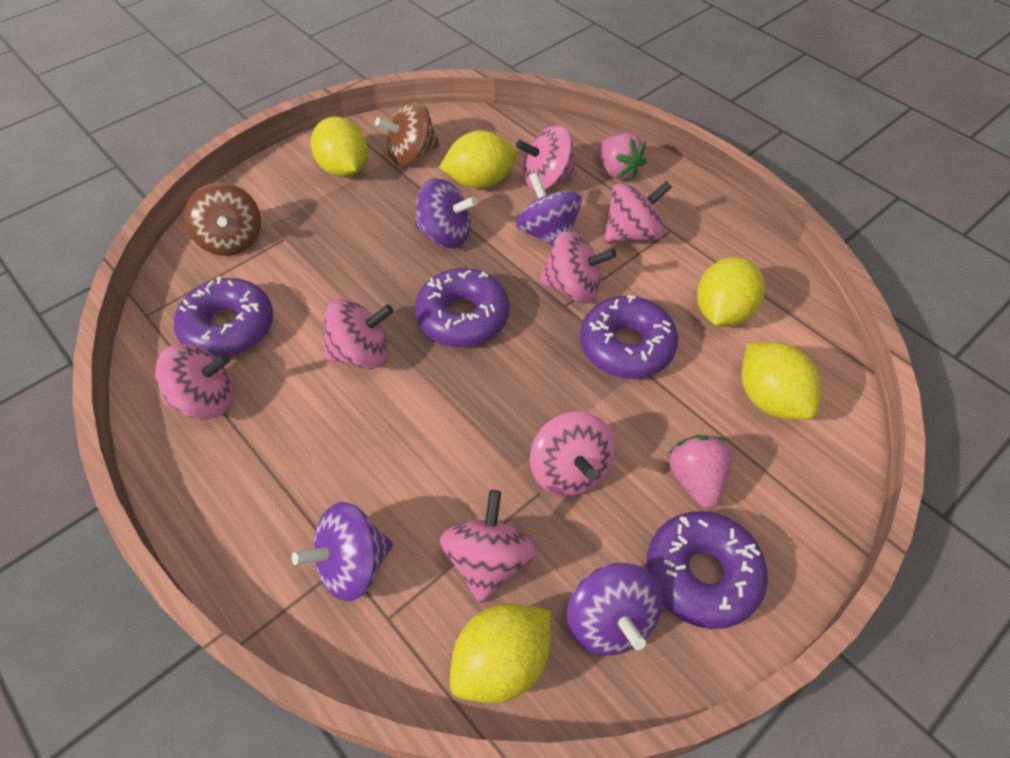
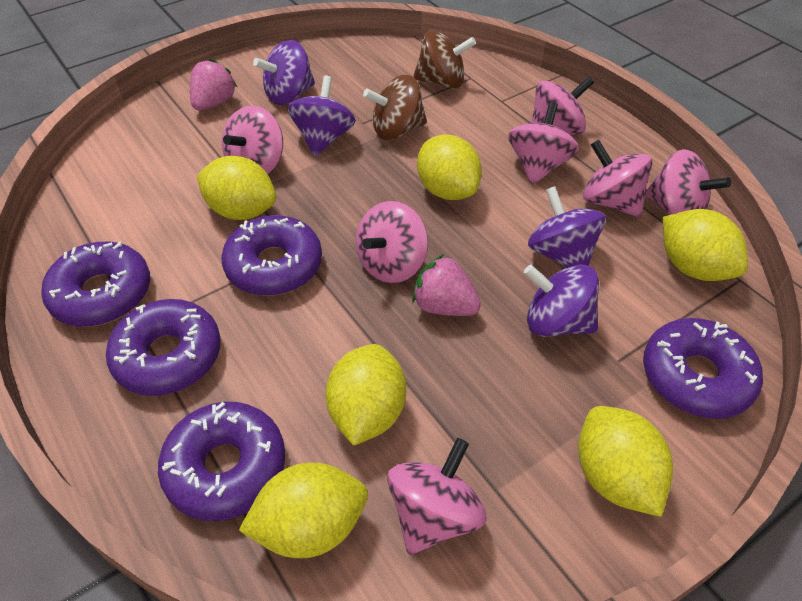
purple donut: [174,276,273,358] [415,268,509,347] [580,295,678,379] [646,511,768,629] = 4 -> [41,242,150,327] [106,299,221,396] [158,402,285,521] [221,215,322,296] [643,318,763,419] = 5
yellow lemon: [311,116,368,177] [439,130,517,188] [450,603,551,703] [697,257,765,327] [742,342,821,420] = 5 -> [197,156,276,220] [239,462,368,558] [325,344,406,446] [417,134,482,200] [578,406,673,517] [663,209,748,281] = 6

